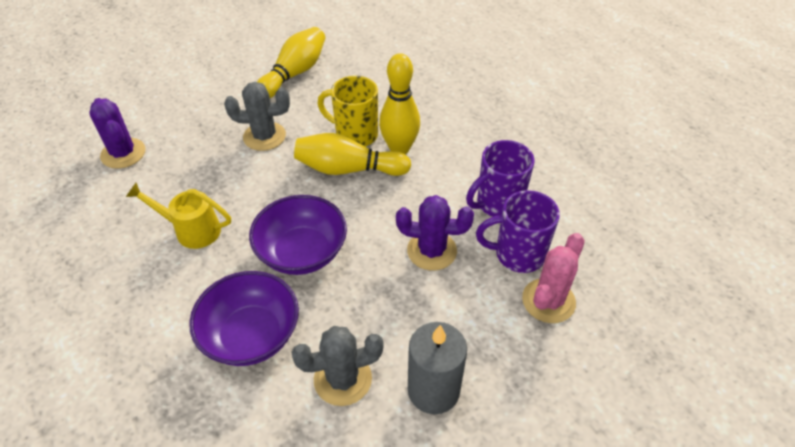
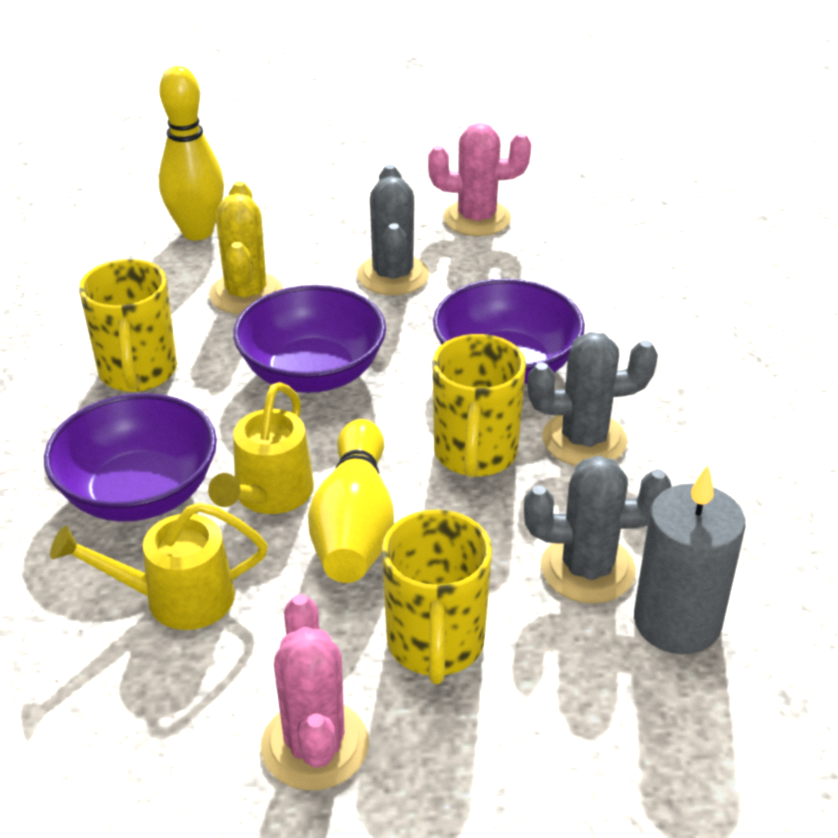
grey cactus: [224,82,290,151] [291,326,384,406] = 2 -> [357,165,429,295] [524,455,672,604] [527,332,658,466] = 3
pink cactus: [522,233,585,323] = 1 -> [261,594,369,790] [428,123,531,236] = 2
purple bowl: [189,271,299,366] [249,195,347,275] = 2 -> [44,393,217,522] [233,285,386,393] [433,279,585,384] = 3
purple cactus: [90,98,145,169] [396,195,474,271] = 2 -> none = 0
purple mug: [466,140,535,217] [476,190,560,273] = 2 -> none = 0
yellow bowling pin: [257,27,325,98] [294,133,411,176] [379,53,420,154] = 3 -> [159,66,224,240] [308,419,394,583] = 2
yellow cactus: none = 0 -> [209,181,283,314] = 1
yellow mug: [317,76,378,147] = 1 -> [79,259,177,392] [382,510,492,684] [433,334,526,477] = 3
yellow watering can: [126,183,231,249] = 1 -> [50,502,268,630] [208,382,314,514] = 2

